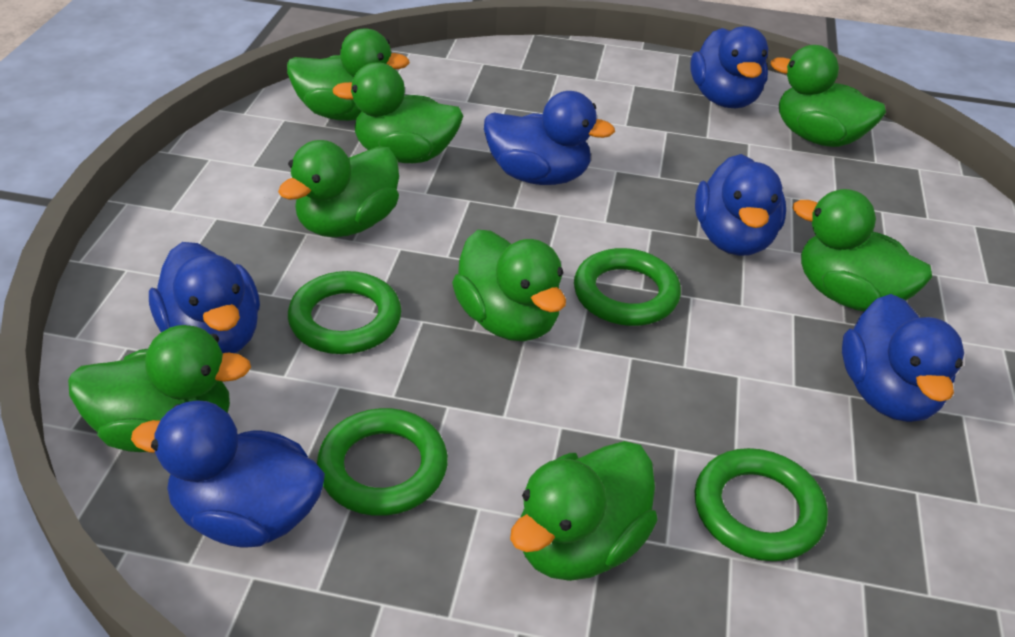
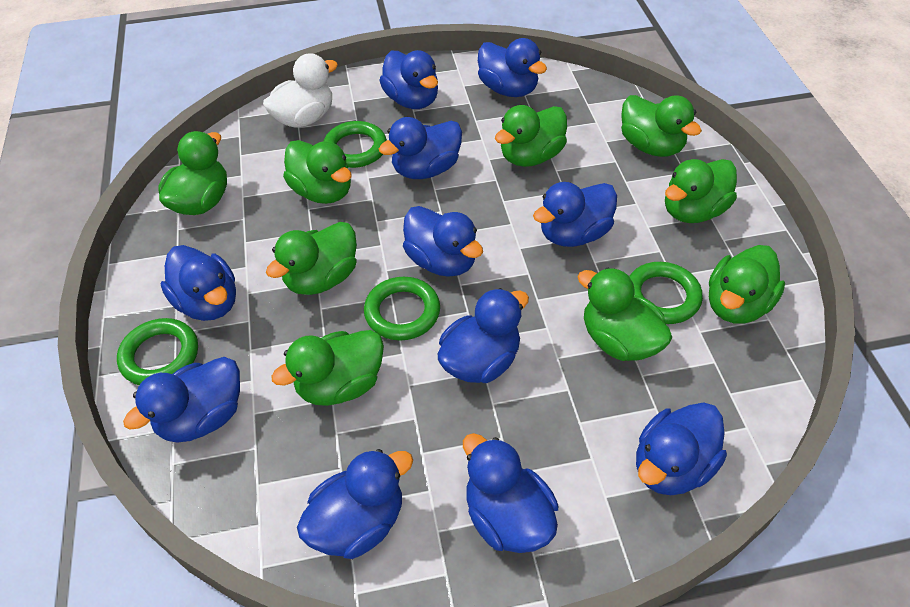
blue duck: [131,400,325,547] [149,242,260,353] [484,91,615,185] [690,26,768,108] [695,154,786,256] [842,294,964,422] = 6 -> [123,357,240,443] [161,245,236,321] [297,449,413,559] [379,50,438,109] [379,117,462,179] [403,206,483,277] [438,288,529,383] [463,433,558,553] [478,38,547,97] [533,182,617,247] [636,402,727,495] = 11
green duck: [68,325,251,452] [278,140,399,237] [287,29,410,121] [332,62,463,163] [452,230,566,341] [510,441,658,581] [771,45,886,147] [793,189,932,311] = 8 -> [158,131,227,215] [266,222,357,295] [271,330,384,406] [283,140,352,204] [495,105,567,167] [577,268,672,361] [621,95,702,157] [665,159,737,223] [709,245,785,324] = 9
white duck: none = 0 -> [263,53,338,128] = 1

